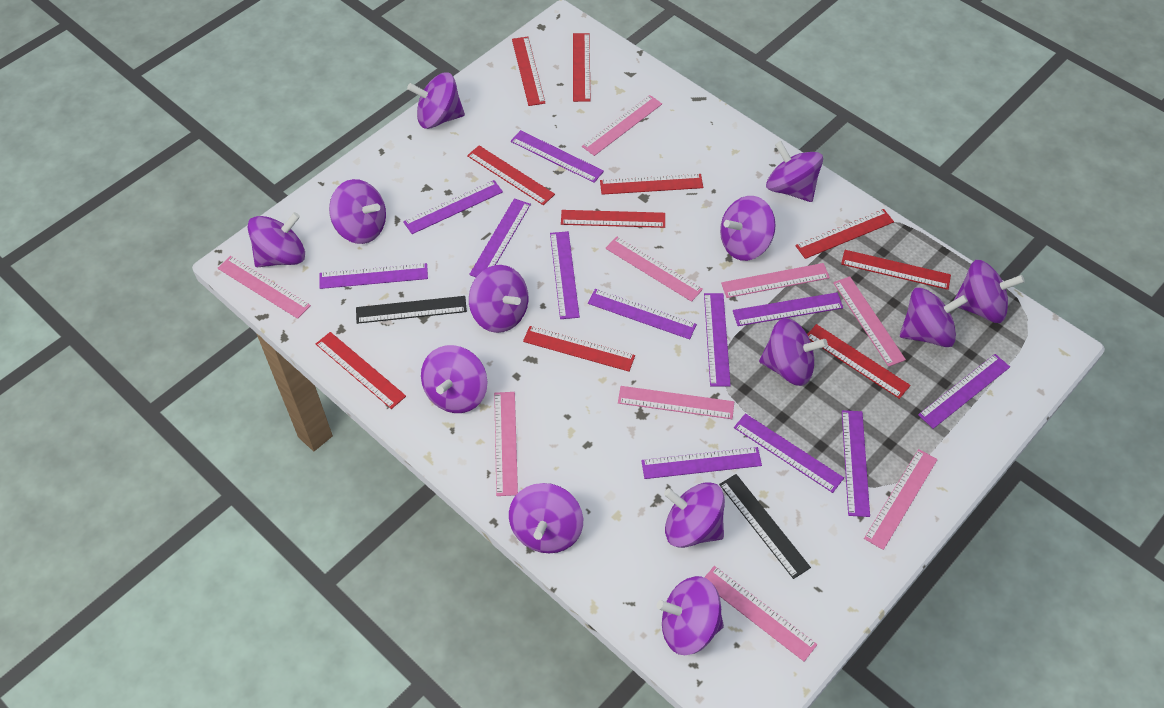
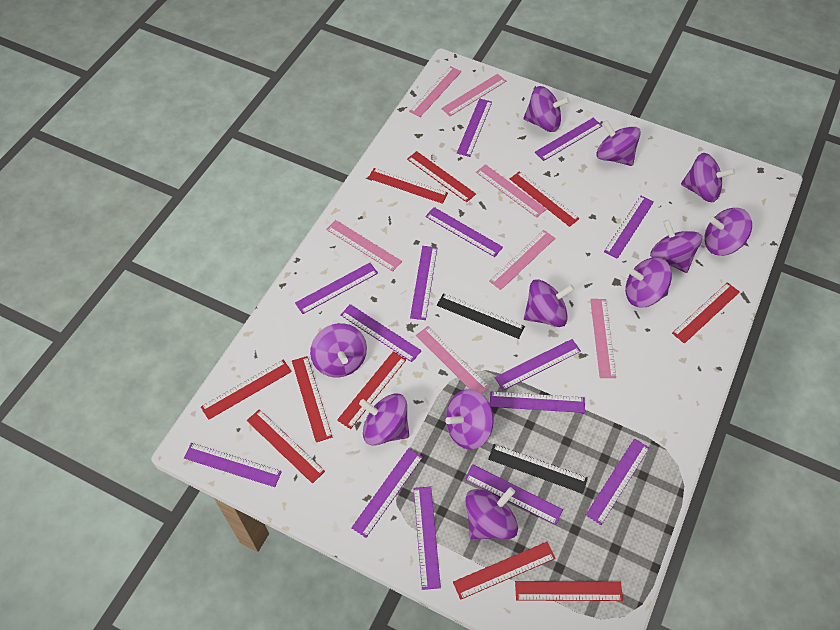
pink ruler: [218,256,311,319] [494,392,518,496] [582,95,662,156] [605,237,703,302] [618,386,734,419] [704,566,817,661] [721,263,830,298] [833,276,906,367] [864,449,938,550] = 9 -> [326,220,402,272] [409,66,461,117] [416,326,490,394] [441,74,506,116] [476,164,546,218] [489,230,555,290] [590,299,616,378] = 7
purple ruler: [319,263,428,289] [403,180,503,234] [469,198,531,277] [511,130,604,183] [550,231,580,319] [588,289,697,339] [641,447,762,479] [704,293,731,386] [733,292,843,326] [734,413,844,493] [842,410,870,517] [918,354,1010,429] = 12 -> [184,443,282,487] [295,263,378,314] [341,304,421,362] [351,448,423,538] [410,246,437,320] [413,486,441,590] [425,207,503,257] [457,98,492,157] [465,464,563,525] [490,391,585,413] [495,339,581,390] [535,118,602,161] [586,438,649,525] [604,196,654,259] = 14
purple spinning top: [247,212,305,267] [329,179,386,244] [407,72,465,129] [421,345,487,413] [469,265,528,333] [509,483,583,553] [657,576,724,655] [664,482,725,548] [720,196,776,261] [759,318,828,386] [766,141,823,202] [900,287,968,347] [954,260,1025,323] = 13 -> [310,323,367,377] [359,393,409,446] [445,389,494,449] [465,487,518,539] [523,86,570,132] [524,279,575,327] [596,120,641,166] [625,257,672,307] [650,219,702,273] [681,153,735,202] [705,208,752,256] = 11

